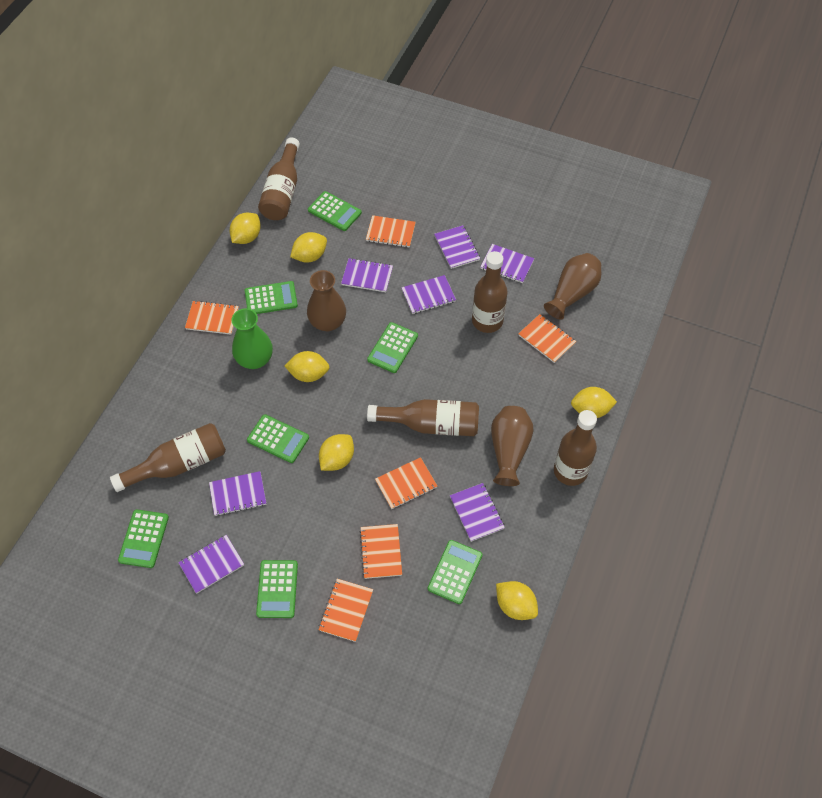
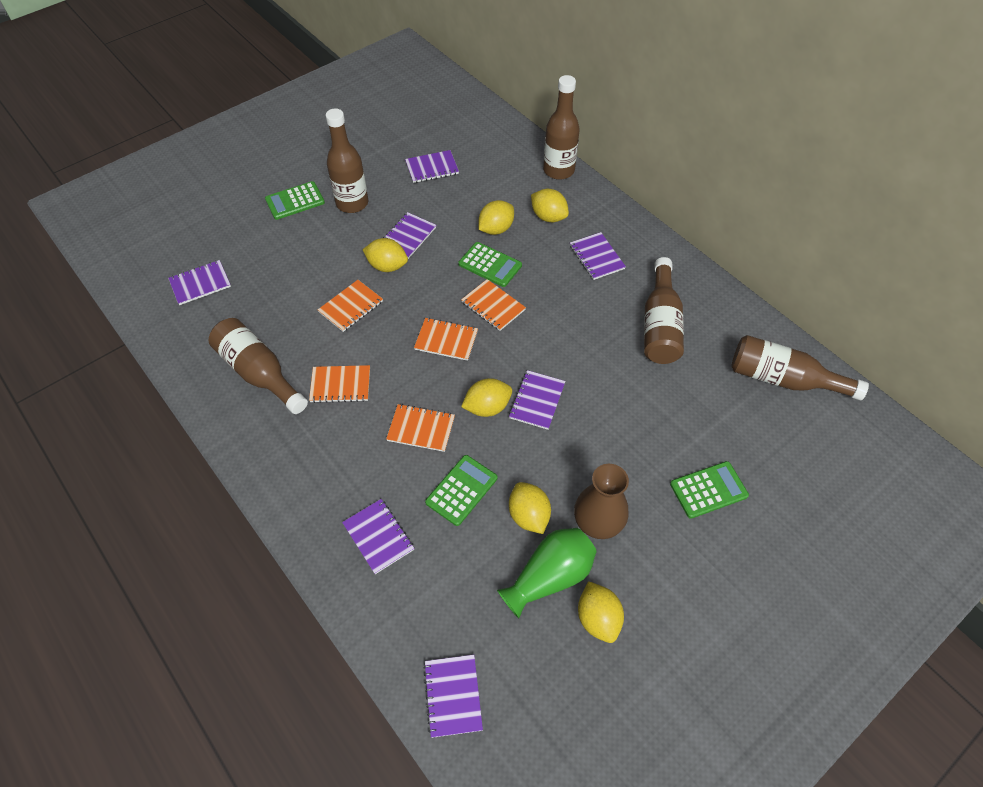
brown vase: [307,270,346,331] [491,406,533,486] [544,253,601,320] = 3 -> [574,464,629,539] = 1
green calculator: [118,509,169,568] [245,281,298,314] [247,414,309,463] [256,560,298,618] [308,191,362,231] [367,322,418,373] [428,540,483,604] = 7 -> [265,181,325,220] [425,455,497,526] [458,242,522,287] [670,461,749,519] = 4
orange notebook: [185,300,239,335] [319,579,373,642] [360,524,402,579] [366,215,416,248] [375,457,437,509] [518,314,576,363] = 6 -> [309,365,370,403] [318,280,383,332] [386,404,455,452] [414,318,478,361] [461,279,526,331] = 5

